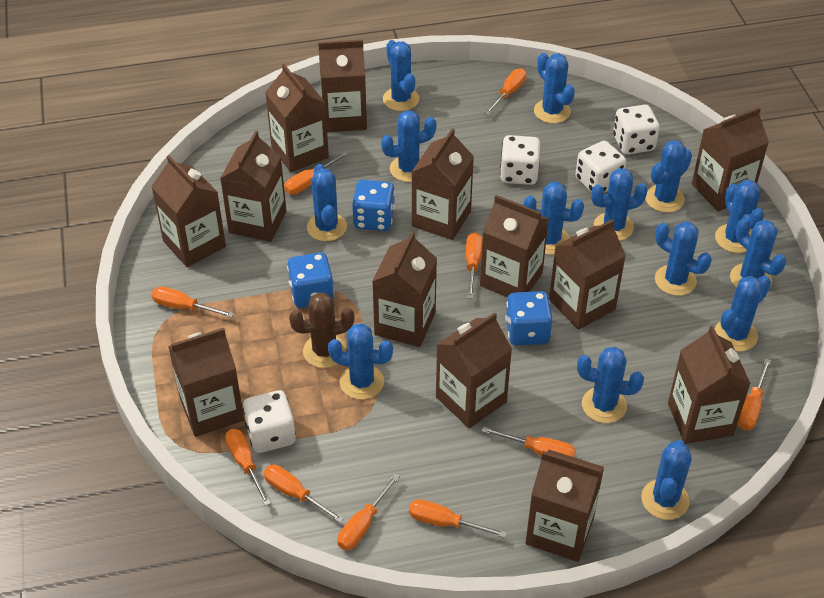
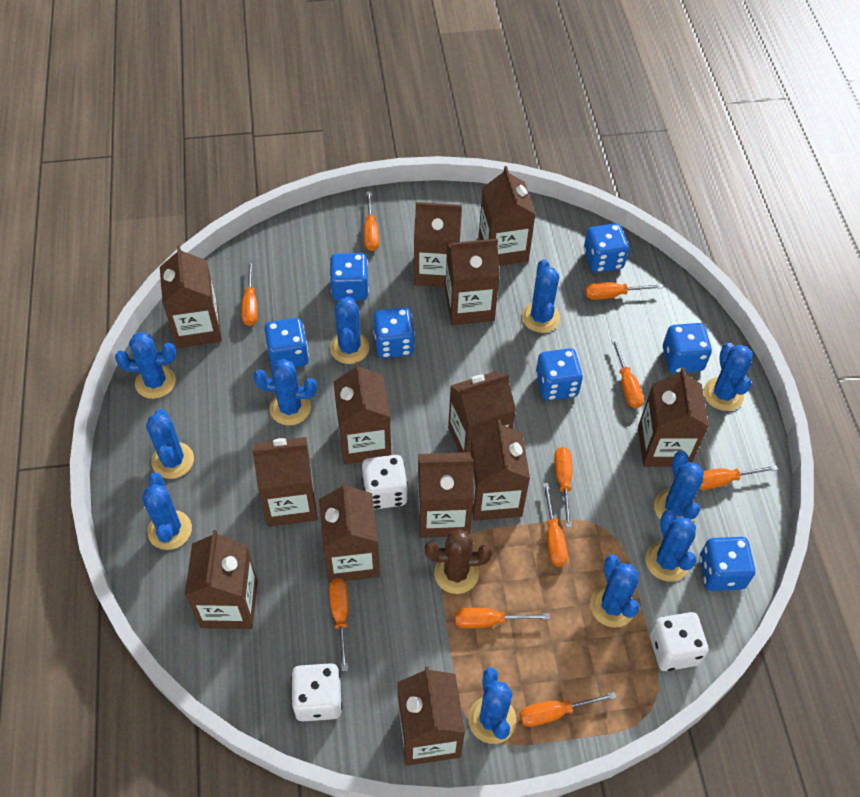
blue cactus: [307,164,347,241] [328,323,393,400] [381,111,437,182] [383,40,419,111] [524,182,584,255] [534,53,575,123] [577,347,644,423] [591,168,648,241] [641,440,692,520] [645,140,692,212] [655,221,712,296] [715,180,764,253] [715,275,771,351] [730,218,786,287] = 14 -> [115,332,176,399] [142,472,192,550] [146,409,194,479] [253,359,317,426] [330,296,370,364] [468,667,517,744] [522,259,560,333] [590,554,640,628] [645,510,697,582] [654,451,704,522] [704,343,753,411] = 11
blue dice: [287,252,334,308] [352,180,395,231] [505,291,553,346] = 3 -> [264,318,309,367] [330,253,369,301] [373,307,415,358] [536,348,583,401] [584,223,629,273] [663,323,712,373] [699,537,755,591] = 7
white dice: [243,390,296,453] [500,135,540,185] [576,141,626,193] [613,105,660,155] = 4 -> [291,663,342,722] [362,455,408,510] [650,612,708,671] = 3

